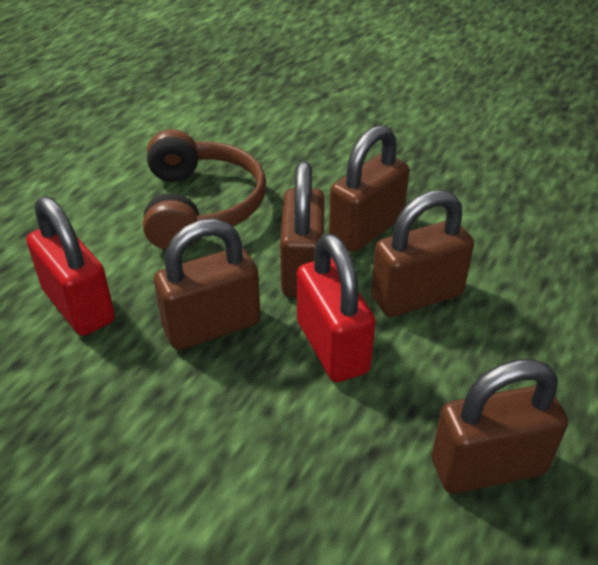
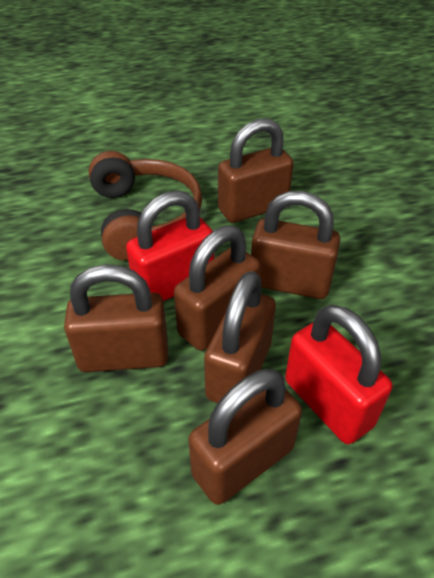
brown padlock: [154,219,261,350] [280,161,324,297] [329,125,409,252] [371,190,474,317] [432,359,568,494] = 5 -> [64,264,168,372] [174,225,261,351] [188,369,302,505] [204,271,276,403] [218,118,294,223] [251,191,340,299] = 6

